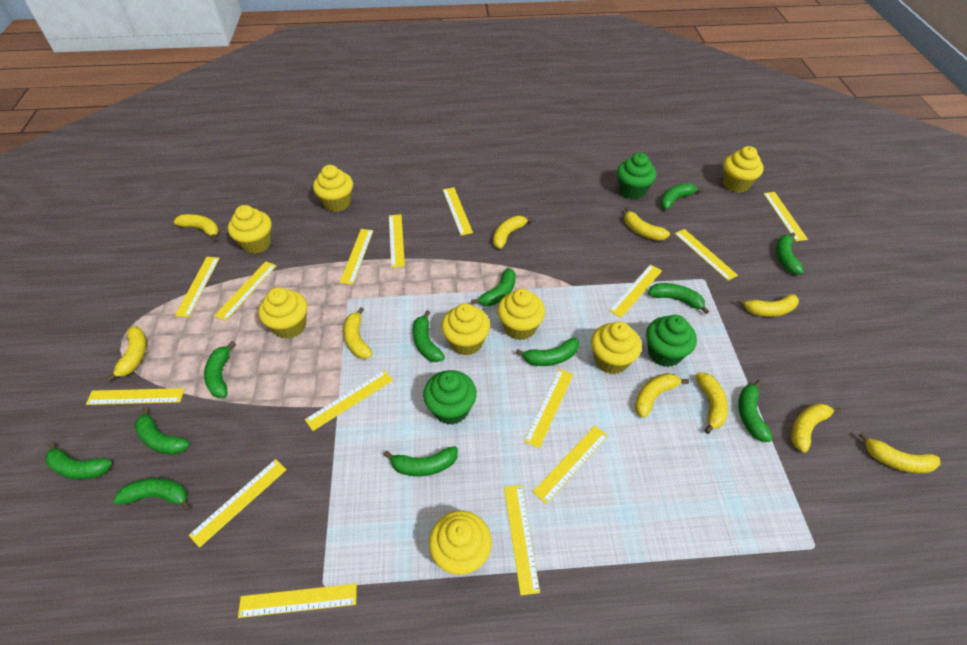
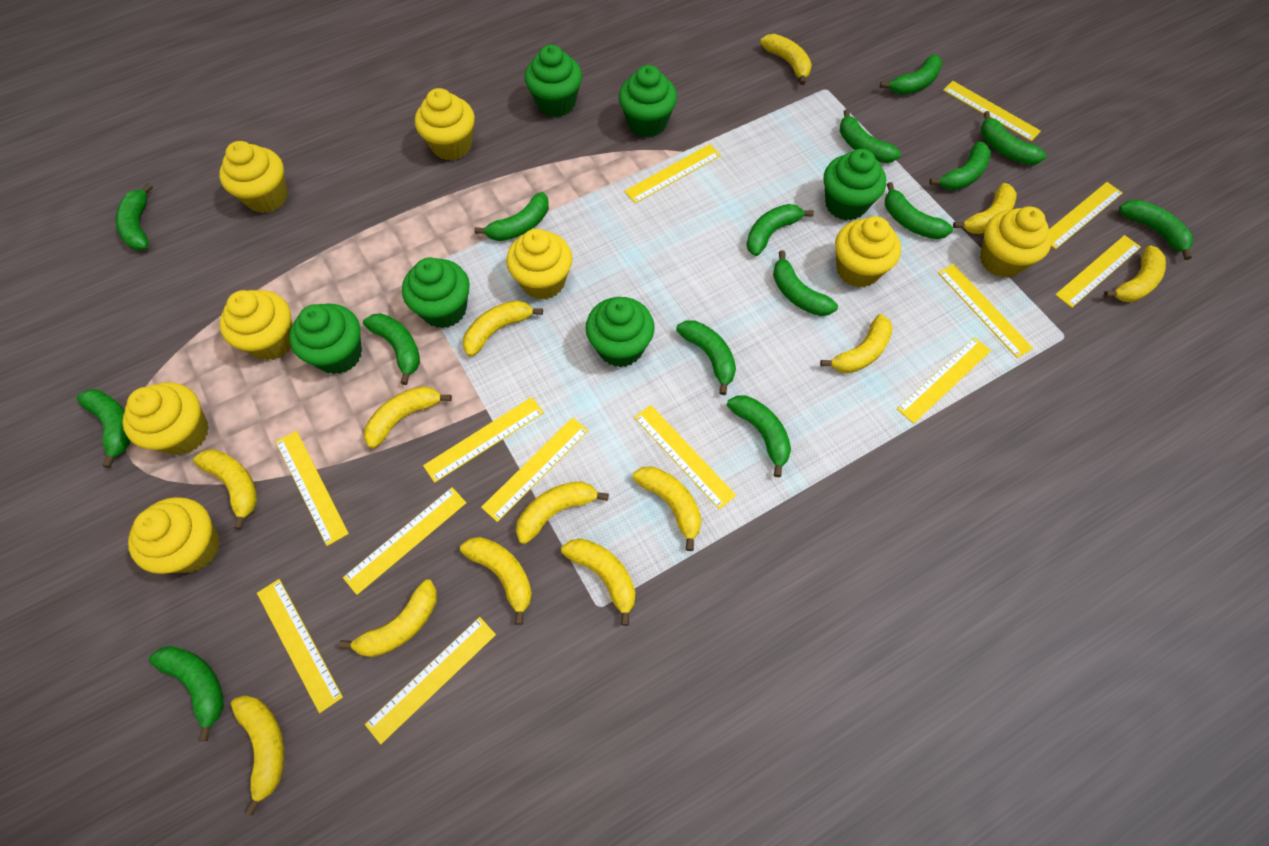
green banana: [45,442,113,479] [114,478,191,510] [135,407,190,455] [204,341,236,398] [384,446,458,476] [413,310,445,362] [471,268,516,306] [516,338,579,366] [648,283,709,314] [660,183,703,210] [738,380,773,442] [776,233,804,274] = 12 -> [77,389,130,468] [116,183,153,251] [149,646,224,741] [363,313,420,385] [474,192,549,241] [676,320,736,395] [727,396,791,477] [746,204,814,256] [773,250,838,316] [840,109,901,163] [880,54,942,95] [885,182,953,239] [929,141,991,190] [981,111,1047,165] [1119,199,1193,260] = 15
green cupcake: [423,370,477,425] [617,153,656,199] [646,315,697,367] = 3 -> [289,304,362,374] [402,258,470,328] [525,45,582,117] [586,297,655,367] [619,65,677,137] [824,149,886,221] = 6
yellow banana: [106,327,147,382] [174,214,219,241] [344,307,372,359] [493,216,533,249] [624,207,670,241] [635,373,689,418] [696,373,728,434] [737,294,799,317] [791,403,842,453] [859,432,940,473] = 10 -> [193,449,257,529] [231,695,284,816] [339,579,437,657] [364,386,452,448] [460,537,532,625] [463,300,543,357] [516,481,609,544] [561,538,635,626] [632,466,702,551] [760,34,812,85] [820,314,893,373] [953,183,1017,234] [1104,245,1166,302] = 13
yellow ruler: [86,388,185,405] [175,257,220,317] [189,459,287,548] [214,261,277,321] [238,584,357,618] [305,370,393,431] [340,229,373,285] [389,214,405,268] [443,187,473,236] [504,485,540,595] [524,369,573,448] [533,426,608,504] [609,265,662,318] [675,229,738,281] [763,192,808,241] = 15 -> [257,579,343,713] [276,431,349,546] [343,487,466,595] [365,617,496,744] [423,397,544,483] [481,417,588,522] [624,144,721,203] [634,405,736,510] [897,337,991,424] [938,264,1033,358] [943,81,1041,141] [1049,182,1122,249] [1055,235,1141,308] = 13

